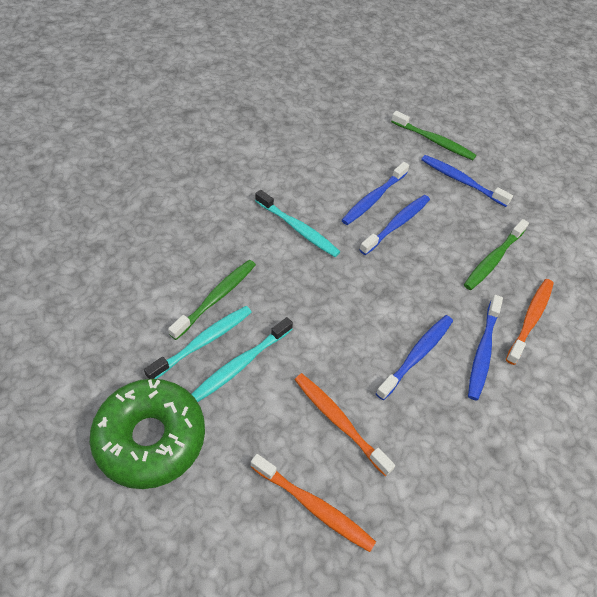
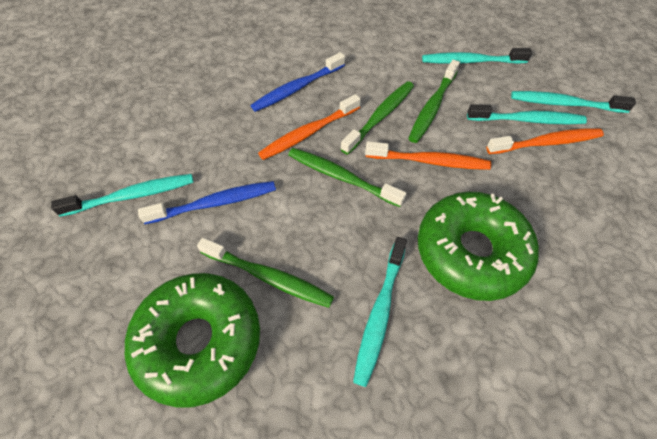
blue toothbrush: [342,162,409,225] [359,195,430,255] [376,315,453,400] [421,155,513,207] [468,295,503,400] = 5 -> [138,181,276,224] [251,52,345,112] = 2
green donut: [90,379,205,489] = 1 -> [125,273,260,408] [418,192,539,301] = 2
green toothbrush: [168,260,256,340] [391,111,476,160] [464,219,529,290] = 3 -> [197,238,334,308] [288,148,406,207] [341,81,414,155] [408,60,460,143] = 4
turquoise toothbrush: [144,306,252,379] [191,317,293,402] [255,190,340,257] = 3 -> [51,174,194,217] [353,237,407,387] [422,48,532,64] [467,104,587,124] [511,91,636,113] = 5

